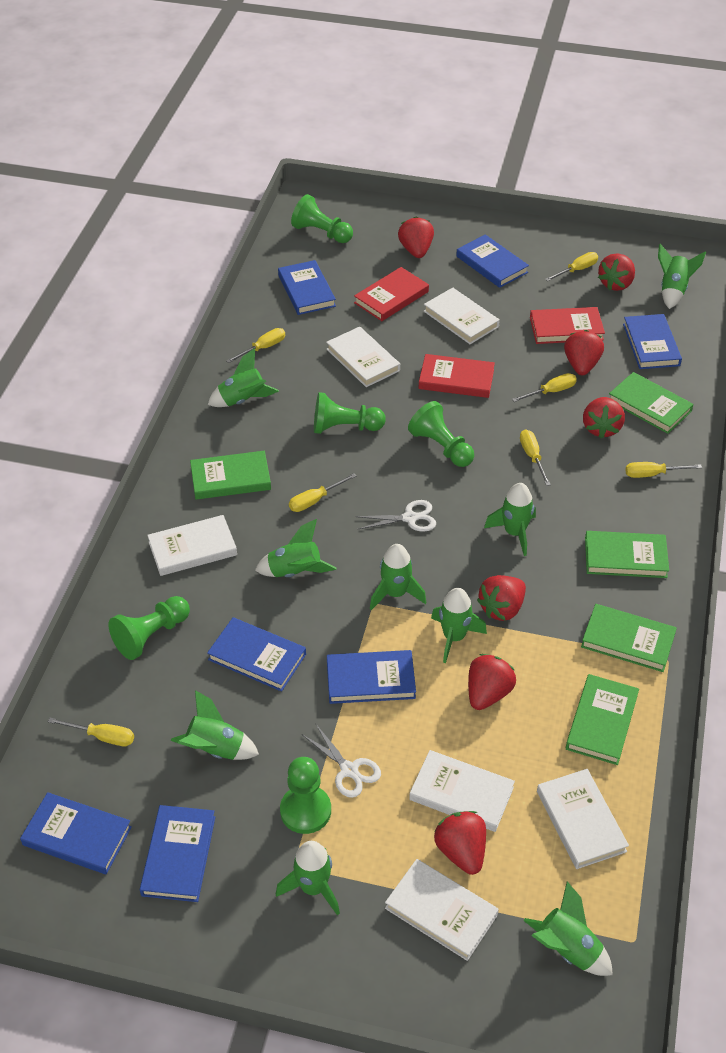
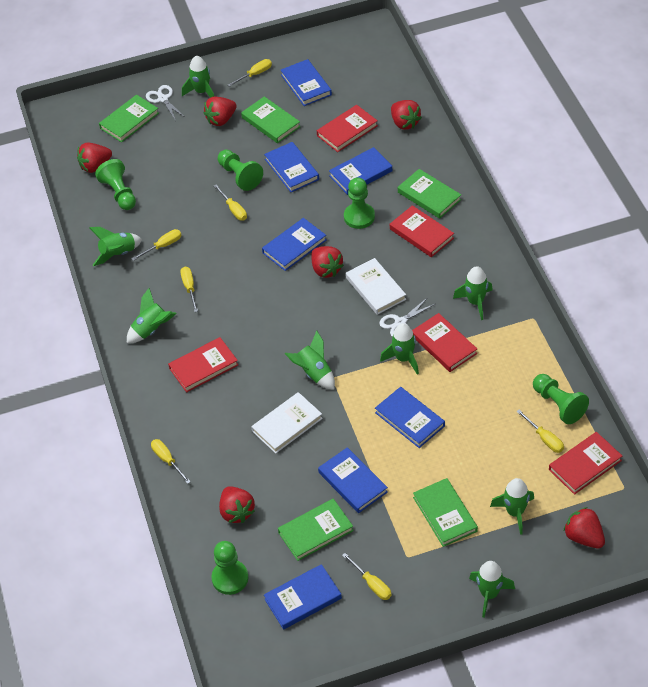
green rocket: [171,690,259,760] [208,348,279,407] [255,519,337,577] [276,841,340,915] [370,544,426,610] [431,588,487,663] [484,483,536,556] [524,882,613,976] [658,244,706,309] = 9 -> [89,227,142,266] [127,288,177,343] [182,56,214,98] [285,331,335,390] [380,323,419,375] [453,266,493,320] [469,561,515,618] [490,478,534,535] = 8
red book: [354,267,429,321] [419,354,495,398] [530,307,605,344] = 3 -> [168,337,238,392] [317,105,378,152] [390,205,454,257] [412,313,477,372] [549,432,622,495] = 5
red strawberry: [398,216,434,258] [434,811,486,875] [468,654,516,710] [477,575,526,621] [564,330,604,375] [583,397,625,439] [598,253,635,291] = 7 -> [77,142,112,173] [204,97,237,126] [219,487,255,523] [311,246,344,278] [391,100,422,129] [564,507,605,548] = 6
white book: [147,515,237,576] [326,327,400,387] [385,859,499,961] [409,750,515,832] [424,288,500,344] [537,769,629,869] = 6 -> [251,392,323,454] [346,258,406,315] = 2

